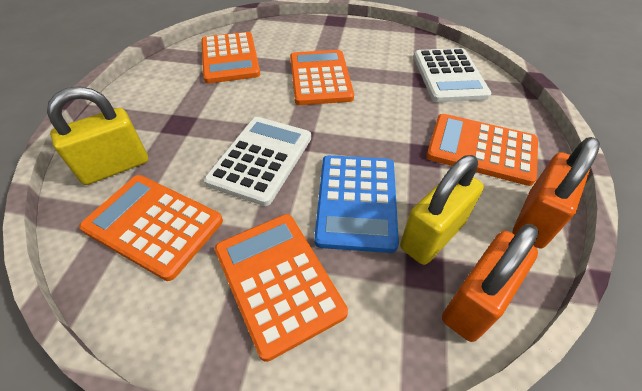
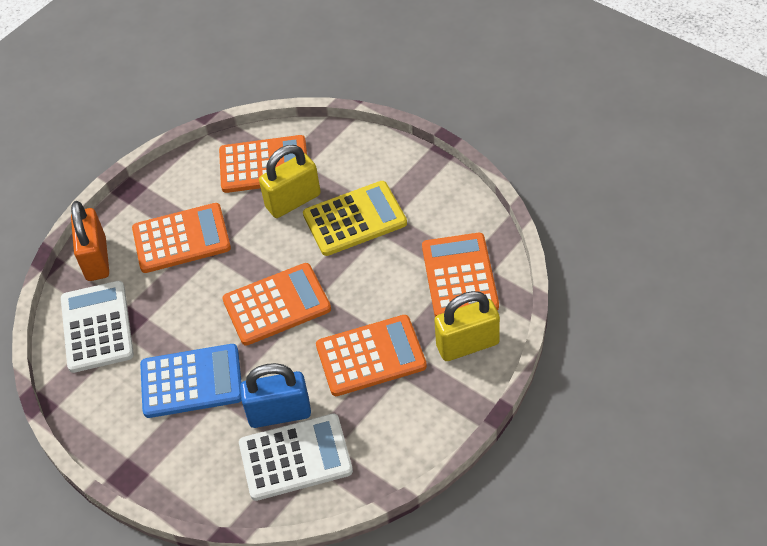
blue padlock: none = 0 -> [240,363,311,428] = 1
orange padlock: [442,224,539,342] [513,137,600,248] = 2 -> [71,201,109,281] = 1
yellow calculator: none = 0 -> [303,181,407,256] = 1

